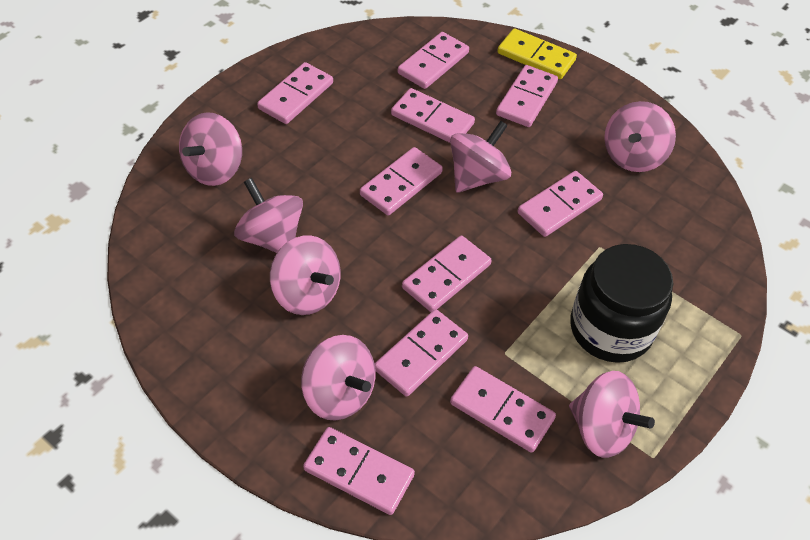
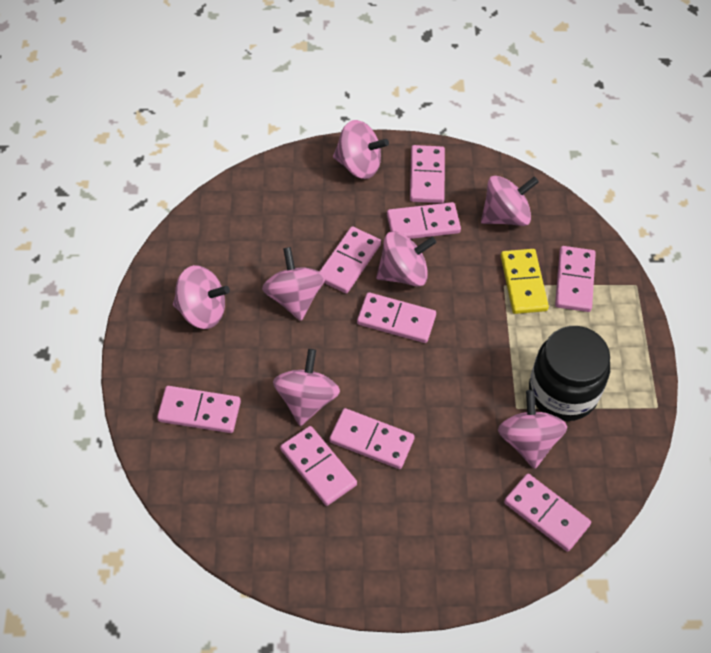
pink domino: [257,62,333,124] [303,427,415,515] [360,147,443,215] [375,309,468,397] [391,88,475,143] [398,32,469,89] [402,236,492,312] [450,366,556,453] [496,65,558,127] [518,171,603,237] = 10 -> [157,386,241,433] [280,426,357,506] [319,226,381,293] [329,408,415,469] [357,292,436,343] [387,202,461,239] [410,145,445,203] [504,474,591,552] [555,246,596,312] = 9

